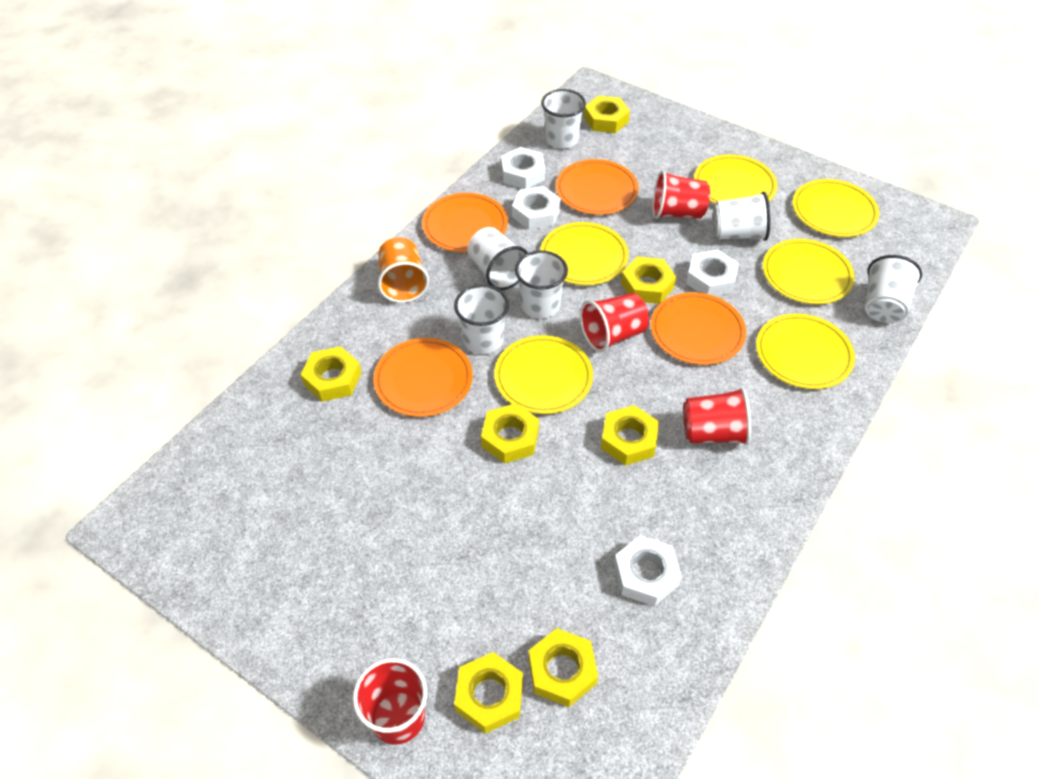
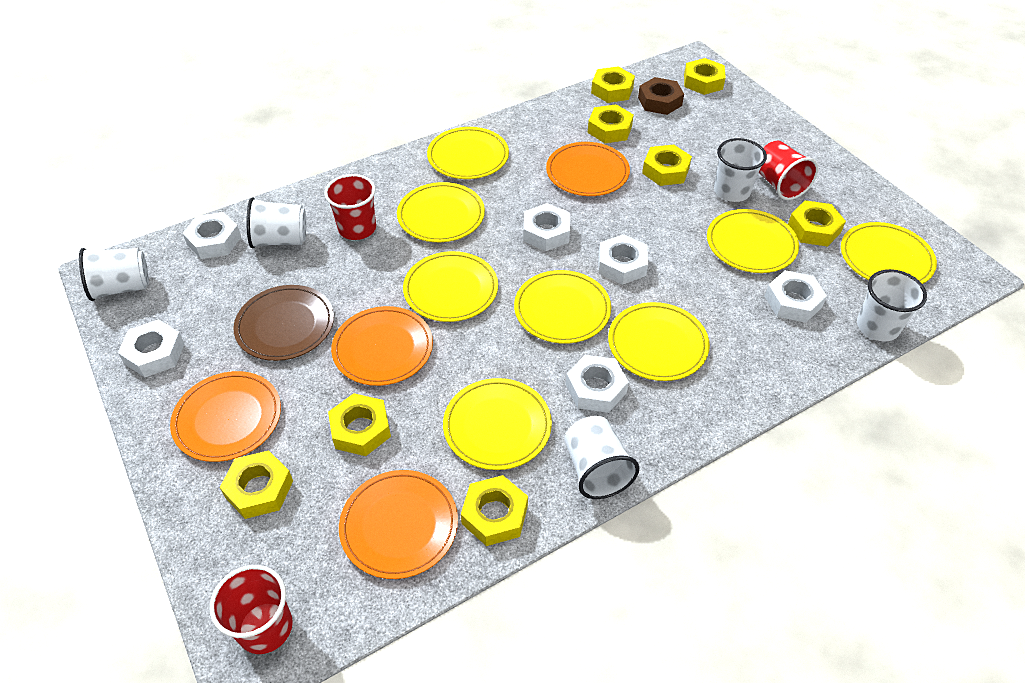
brown nut: none = 0 -> [638,77,684,115] = 1
brown plate: none = 0 -> [233,285,334,361] = 1
orange cup: [378,237,429,303] = 1 -> none = 0
red cup: [353,658,427,744] [580,293,649,352] [653,171,710,219] [683,388,751,445] = 4 -> [210,565,293,654] [324,174,376,240] [759,141,818,200] = 3
white cup: [454,284,509,354] [467,227,528,290] [515,250,568,319] [541,89,586,149] [713,192,770,241] [865,255,922,323] = 6 -> [79,248,149,301] [246,198,306,249] [564,416,639,499] [714,138,767,202] [857,269,927,341] = 5
white nut: [501,147,545,189] [512,186,561,230] [614,535,682,606] [686,249,739,296] = 4 -> [118,319,185,377] [182,212,241,259] [523,203,570,251] [566,355,629,413] [598,234,648,285] [765,270,827,323] = 6
yellow nut: [301,346,362,402] [454,652,523,734] [481,403,539,463] [529,628,598,707] [584,96,630,133] [601,405,659,466] [621,257,676,304] = 7 -> [220,450,293,519] [328,393,391,456] [461,475,528,546] [588,104,634,143] [591,66,635,103] [642,144,692,186] [684,58,726,95] [788,200,846,247] = 8
yellow plate: [494,335,593,414] [540,222,629,285] [694,155,777,204] [756,314,855,389] [763,239,855,304] [793,179,879,237] = 6 -> [397,182,485,242] [403,251,498,322] [427,127,509,179] [443,378,552,470] [514,270,611,344] [608,302,710,381] [707,209,799,273] [841,222,937,284] = 8

